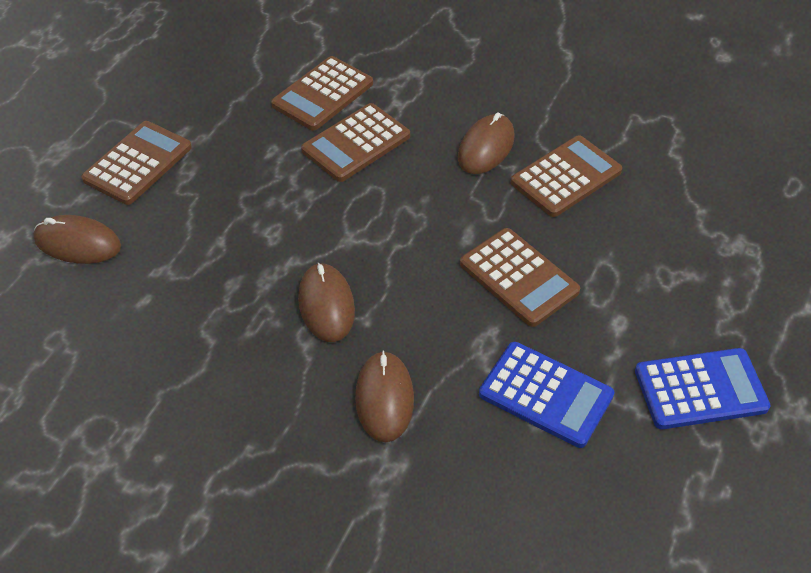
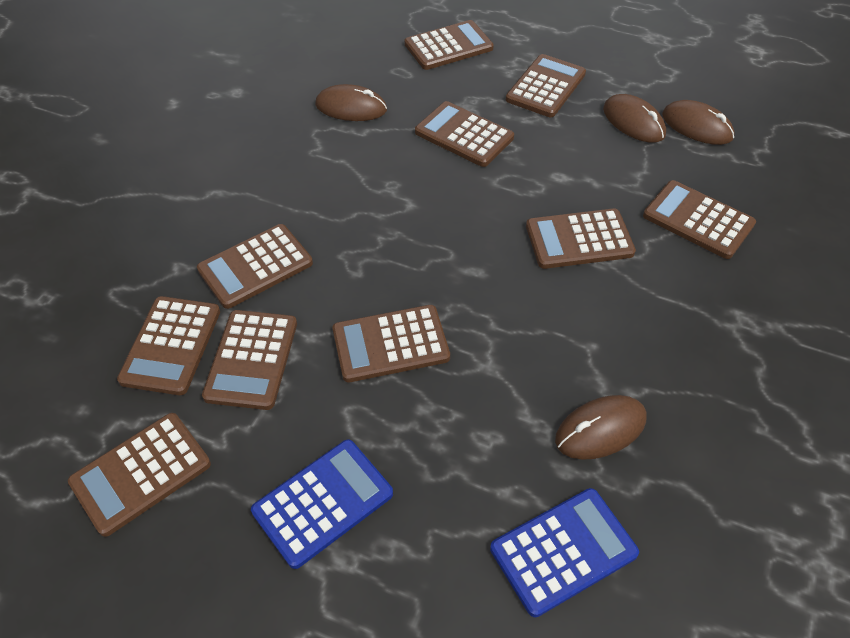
brown calculator: [81,121,192,205] [271,56,373,131] [301,103,410,182] [460,228,580,327] [511,135,622,217] = 5 -> [68,413,211,537] [117,296,220,395] [197,224,313,309] [202,310,297,410] [333,305,450,382] [405,20,494,70] [415,101,514,167] [506,54,586,117] [526,209,636,269] [643,180,756,259] = 10

